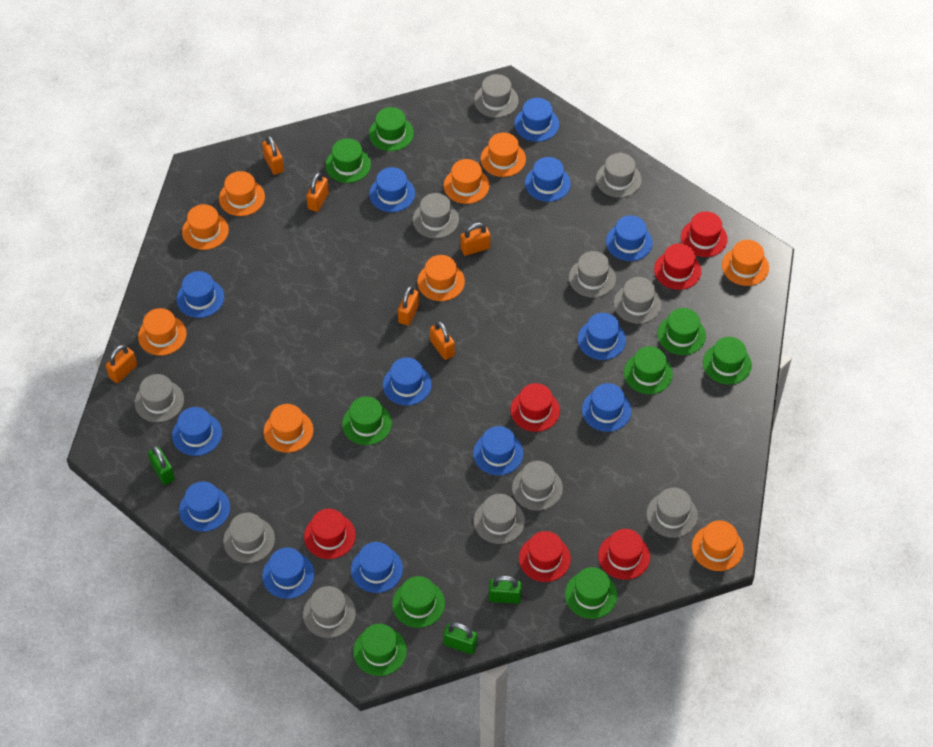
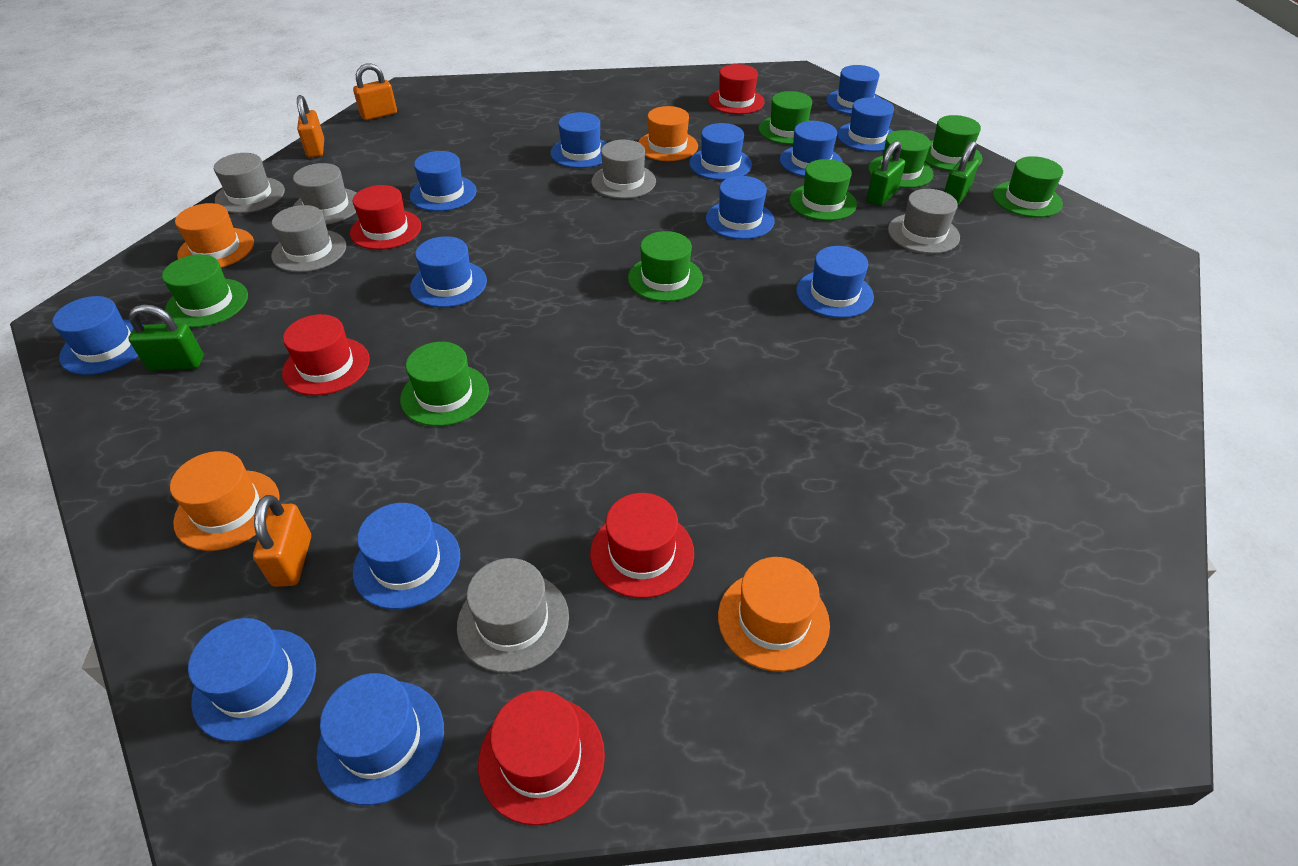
green hat: [325,138,371,183] [342,396,392,445] [353,624,407,676] [369,107,414,151] [392,576,445,628] [565,567,617,619] [624,346,673,394] [657,308,706,355] [703,337,752,384] = 9 -> [162,254,248,328] [400,342,489,426] [628,231,703,302] [758,91,812,145] [789,159,857,221] [868,130,933,188] [925,115,982,171] [993,156,1063,218] = 8
grey hat: [135,374,184,422] [223,513,275,563] [303,586,356,638] [413,193,459,238] [474,74,519,118] [474,494,525,544] [512,461,563,510] [569,251,616,298] [596,153,642,198] [614,277,662,324] [647,487,698,538] = 11 -> [214,153,285,213] [271,205,346,272] [293,163,356,225] [457,558,569,673] [592,140,656,199] [888,189,960,254] = 6
orange hat: [138,308,187,356] [182,204,229,250] [219,171,265,216] [264,404,313,453] [417,255,465,301] [444,159,489,204] [481,132,526,177] [692,520,744,571] [722,240,769,286] = 9 -> [170,451,280,551] [175,203,254,268] [638,106,698,161] [718,557,830,672] = 4
orange padlock: [106,345,137,383] [262,136,284,175] [306,172,329,212] [398,286,419,326] [430,321,455,360] [461,222,490,256] = 6 -> [253,495,311,587] [297,95,324,157] [353,63,397,120] = 3
red hat: [304,509,356,559] [510,383,560,432] [519,531,571,582] [598,529,650,580] [654,244,701,290] [681,211,728,257] = 6 -> [282,314,370,396] [350,185,421,250] [478,690,605,825] [590,493,694,598] [708,64,765,114] = 5

